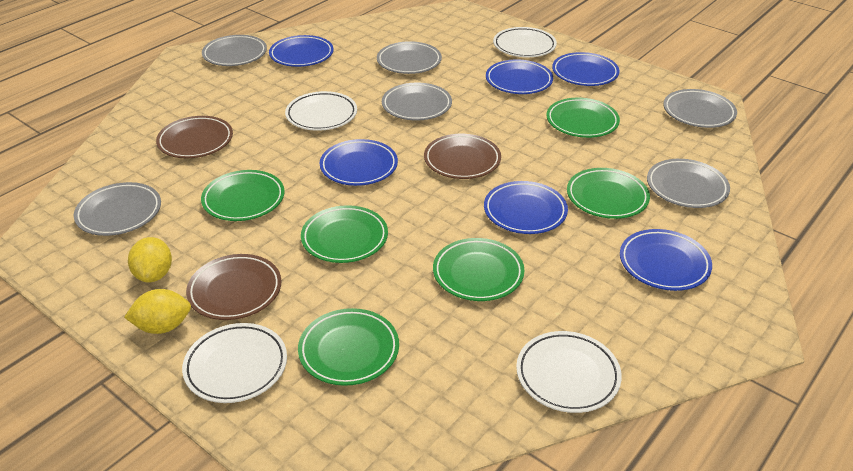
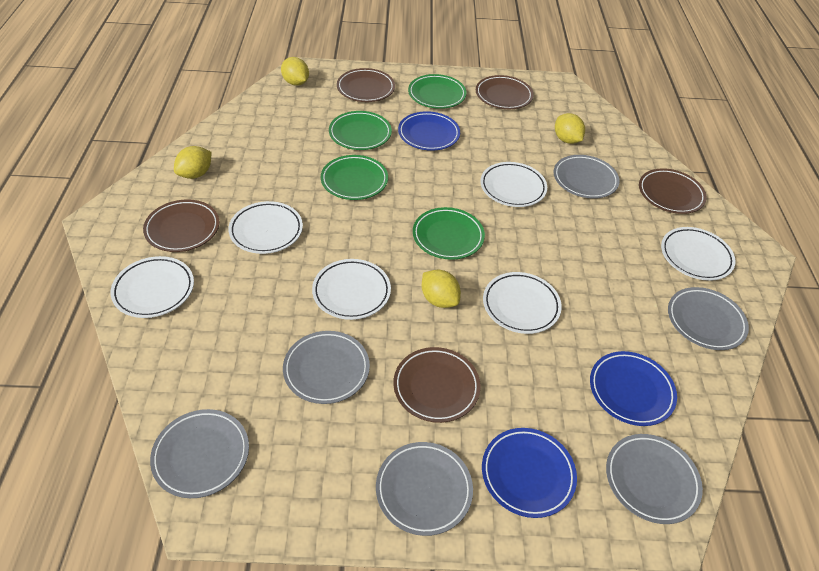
blue plate: [269,35,333,67] [320,139,398,186] [484,181,568,234] [486,59,553,94] [552,52,619,86] [620,229,712,291] = 6 -> [398,111,460,151] [482,428,577,518] [590,351,677,426] = 3
brown plate: [156,116,233,158] [186,254,281,320] [424,134,501,179] = 3 -> [143,199,219,252] [337,68,395,102] [393,347,481,423] [476,75,533,109] [639,168,707,214] = 5
green plate: [201,170,285,221] [298,308,399,386] [301,205,388,263] [433,238,525,301] [546,98,620,138] [567,168,650,219] = 6 -> [321,155,388,200] [329,111,392,150] [408,74,467,109] [413,207,485,260] = 4
white plate: [182,323,287,403] [285,91,357,131] [493,27,557,57] [516,331,622,413] = 4 -> [111,256,194,318] [229,201,303,254] [312,259,391,320] [480,162,547,207] [483,272,562,334] [661,227,736,281] = 6
yellow lemon: [124,289,191,334] [128,237,172,282] = 2 -> [174,146,212,179] [281,57,309,86] [422,270,461,308] [555,113,585,144] = 4

